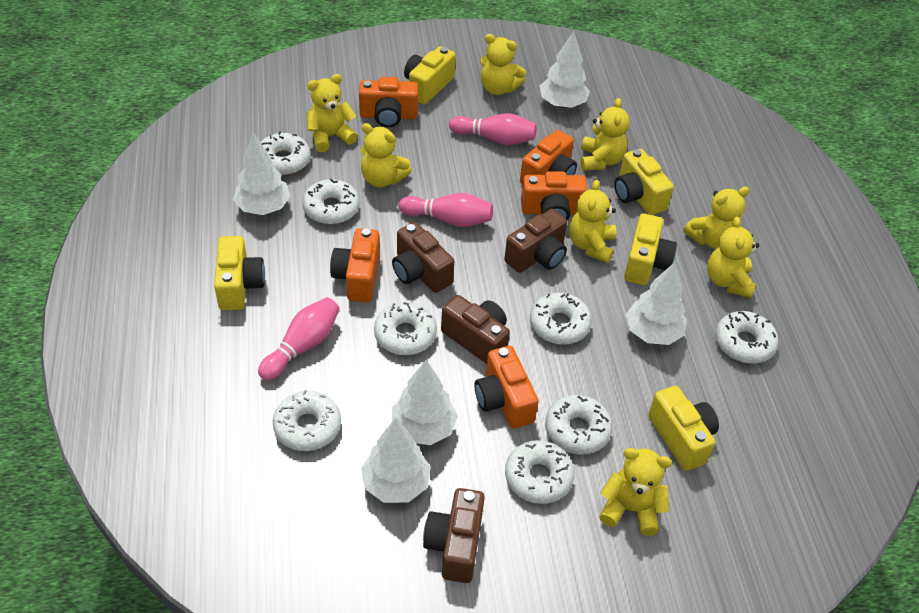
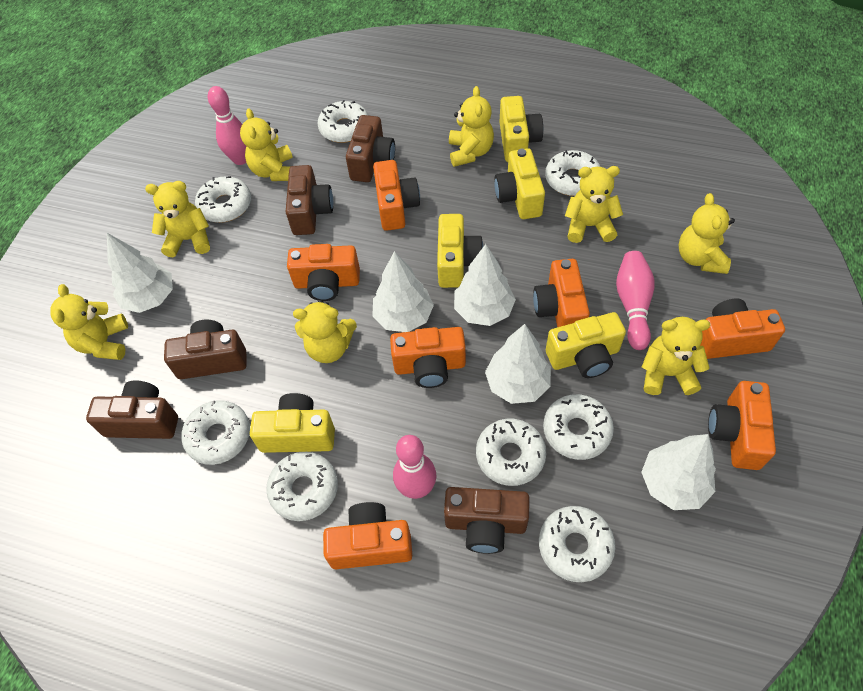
brown camera: [392,222,454,293] [423,488,485,583] [441,295,510,364] [504,209,567,273] = 4 -> [86,380,178,439] [164,319,247,379] [286,165,333,235] [346,115,395,182] [444,487,530,554] = 5
orange camera: [330,228,380,302] [359,77,418,127] [475,346,539,429] [520,130,577,185] [521,171,588,221] = 5 -> [287,244,360,301] [323,502,412,569] [373,160,420,231] [390,327,466,388] [533,259,590,327] [700,298,785,359] [708,381,776,470] = 7

